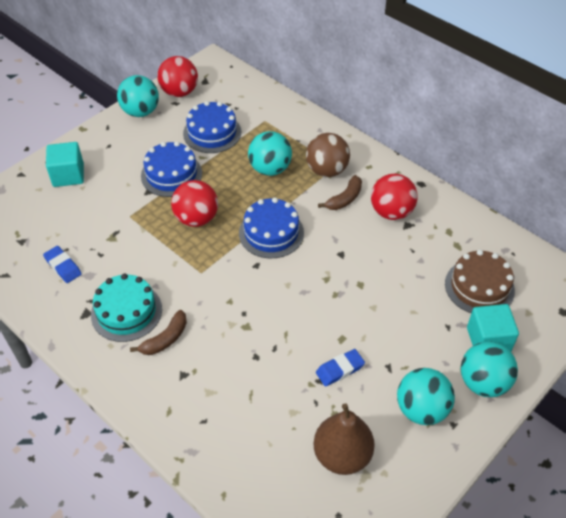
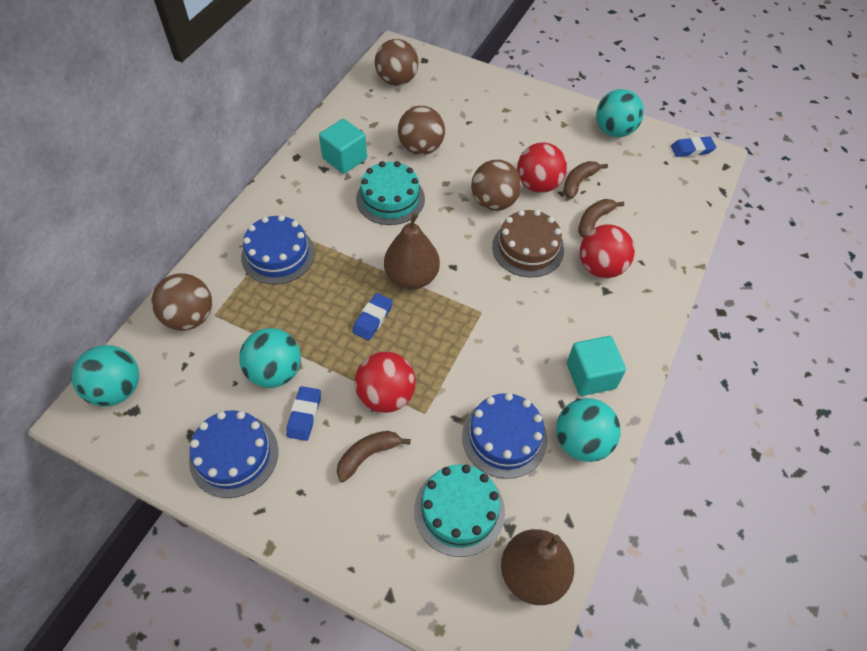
blue eraser: [43,246,82,283] [316,349,365,387] = 2 -> [286,386,321,441] [352,293,393,340] [671,136,716,157] = 3
brown ball: [306,133,350,177] = 1 -> [152,274,212,331] [375,39,418,86] [398,106,445,155] [471,160,522,211] = 4
brown banana: [130,310,187,355] [318,175,362,210] = 2 -> [337,431,411,482] [563,161,608,199] [578,199,624,238] = 3
brown pear: [314,403,375,475] = 1 -> [384,213,440,290] [501,529,574,605] = 2
turquoise cake: [91,274,162,342] = 1 -> [356,161,425,225] [414,464,505,557] = 2

